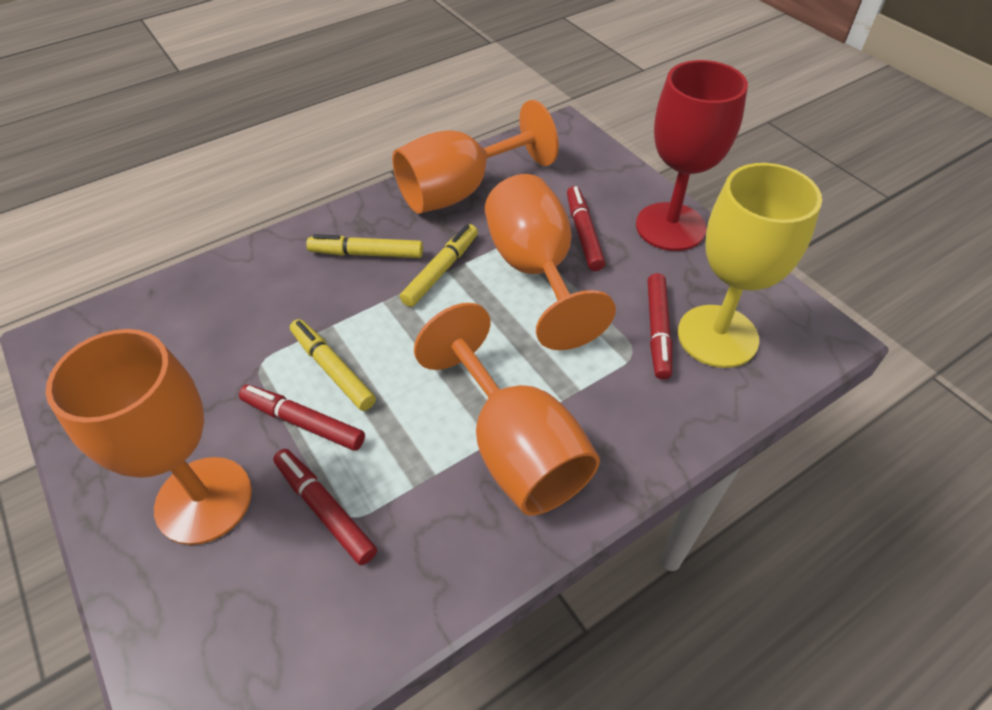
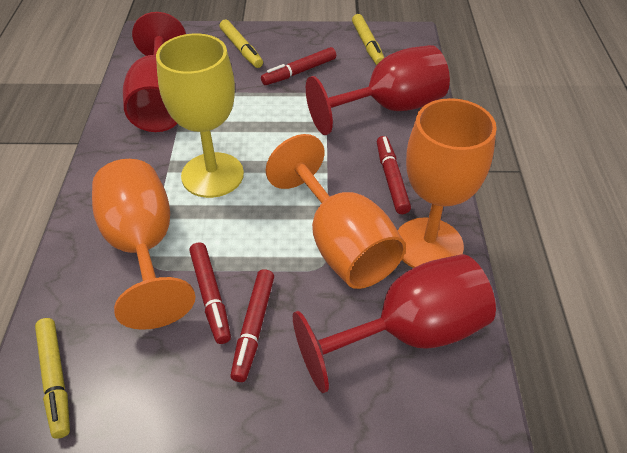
orange goblet: [46,329,252,545] [392,100,559,214] [414,303,600,516] [485,174,616,350] = 4 -> [92,159,196,330] [266,134,406,289] [398,98,497,268] = 3
red goblet: [636,60,748,251] = 1 -> [123,12,186,132] [293,254,496,393] [306,45,450,135] = 3

